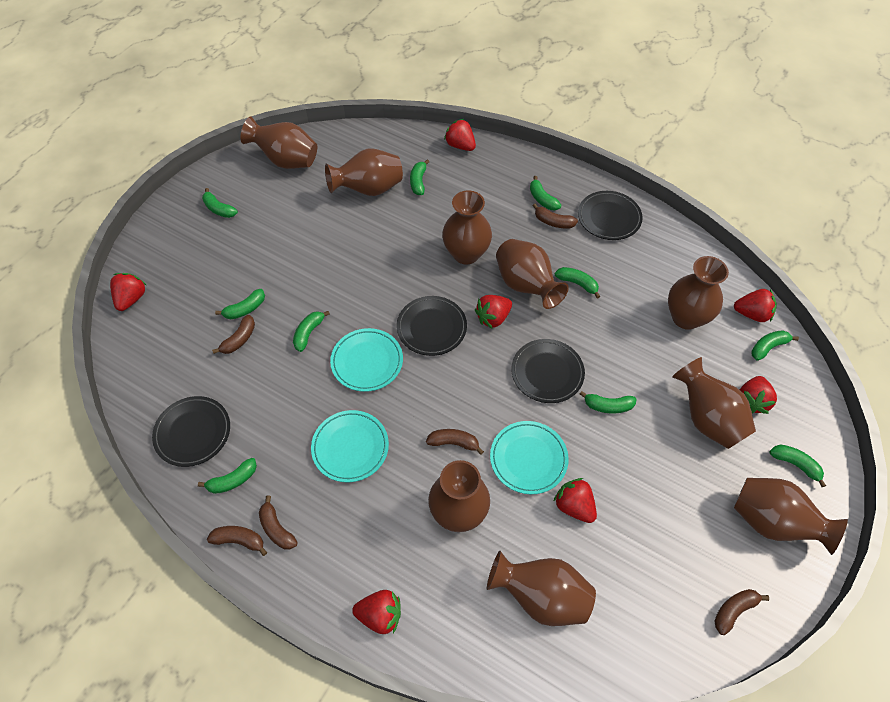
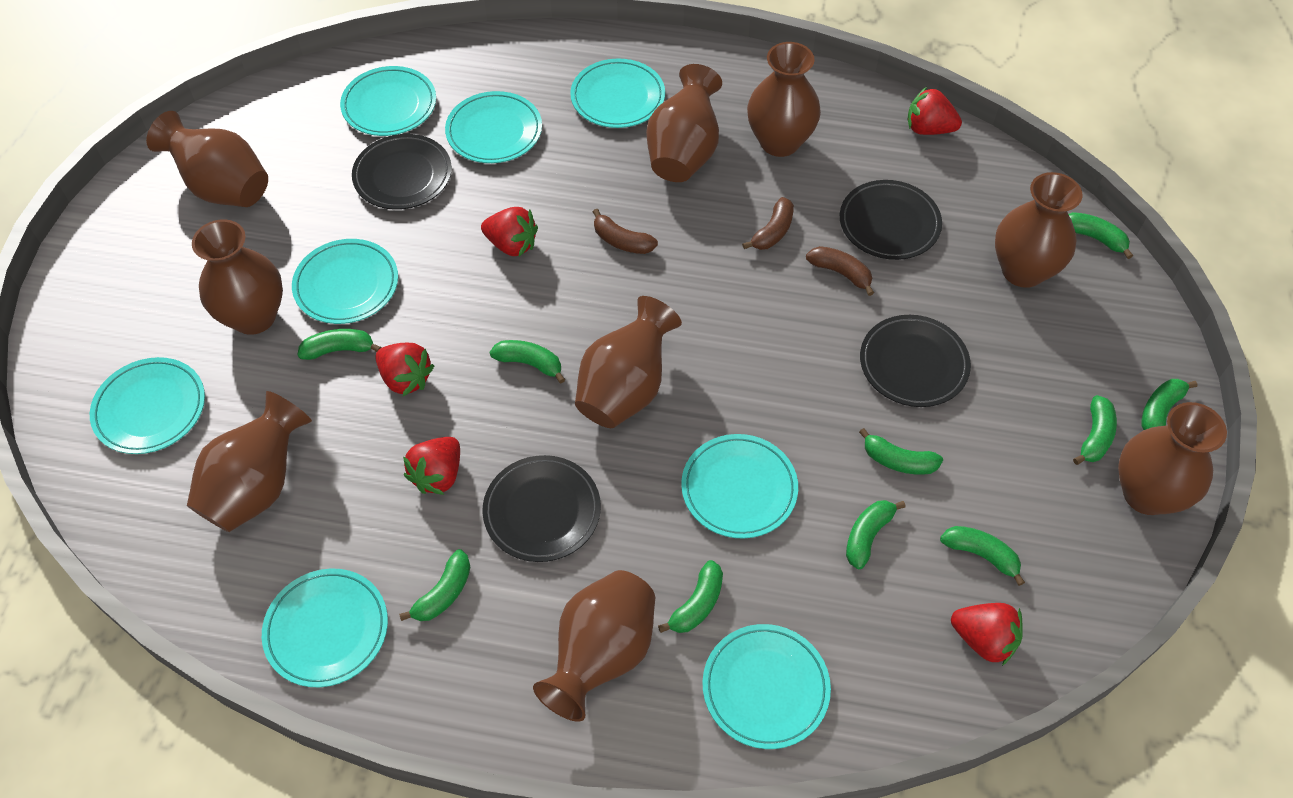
brown banana: [207,526,267,556] [212,315,255,354] [259,496,298,550] [426,429,484,455] [533,204,578,229] [715,589,769,635] = 6 -> [593,209,658,254] [742,197,794,250] [806,246,874,296] = 3
red strawberry: [110,273,146,311] [352,590,401,634] [444,119,476,151] [475,295,512,328] [553,478,597,523] [734,289,777,322] [740,376,777,414] = 7 -> [376,343,434,396] [403,437,460,495] [481,207,538,256] [907,87,962,135] [951,603,1023,666] = 5
turquoise plate: [311,410,389,482] [330,328,403,392] [490,421,569,494] = 3 -> [90,357,205,454] [262,569,388,687] [292,239,398,324] [340,66,436,136] [445,91,542,163] [570,58,665,128] [681,434,798,539] [702,624,831,749] = 8

